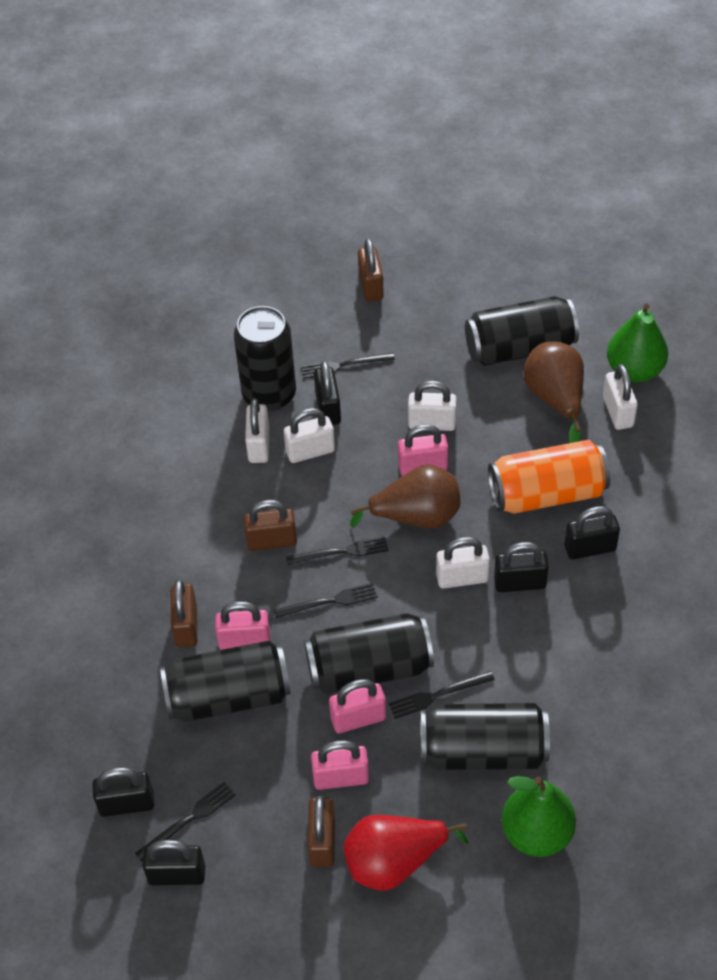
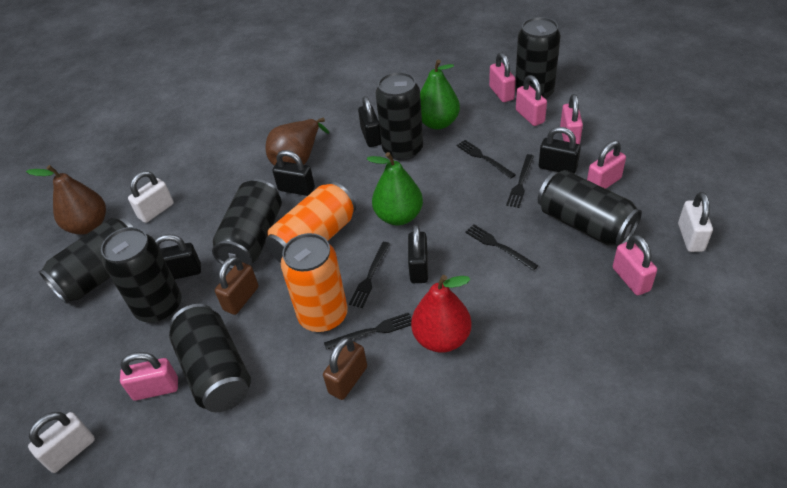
black can: [160,641,291,722] [234,306,296,412] [304,613,434,694] [421,703,550,770] [465,296,579,366] = 5 -> [39,217,133,304] [101,227,182,323] [169,304,251,412] [212,179,282,269] [375,72,423,161] [515,17,561,100] [538,170,642,246] = 7
brown padlock: [171,580,198,647] [244,500,297,551] [308,796,335,867] [358,238,384,302] = 4 -> [215,256,259,315] [323,337,367,400] = 2
orange can: [488,440,610,514] = 1 -> [265,182,356,263] [281,233,348,332] = 2
pink padlock: [215,601,271,650] [311,740,369,790] [329,679,386,733] [398,424,448,476] = 4 -> [120,352,178,401] [489,53,516,102] [516,75,547,126] [560,94,583,145] [587,140,626,189] [613,234,657,296] = 6
white padlock: [245,398,269,463] [284,408,335,463] [408,381,457,431] [436,537,490,589] [603,364,638,430] = 5 -> [28,412,95,473] [128,171,174,223] [678,192,713,252] = 3

